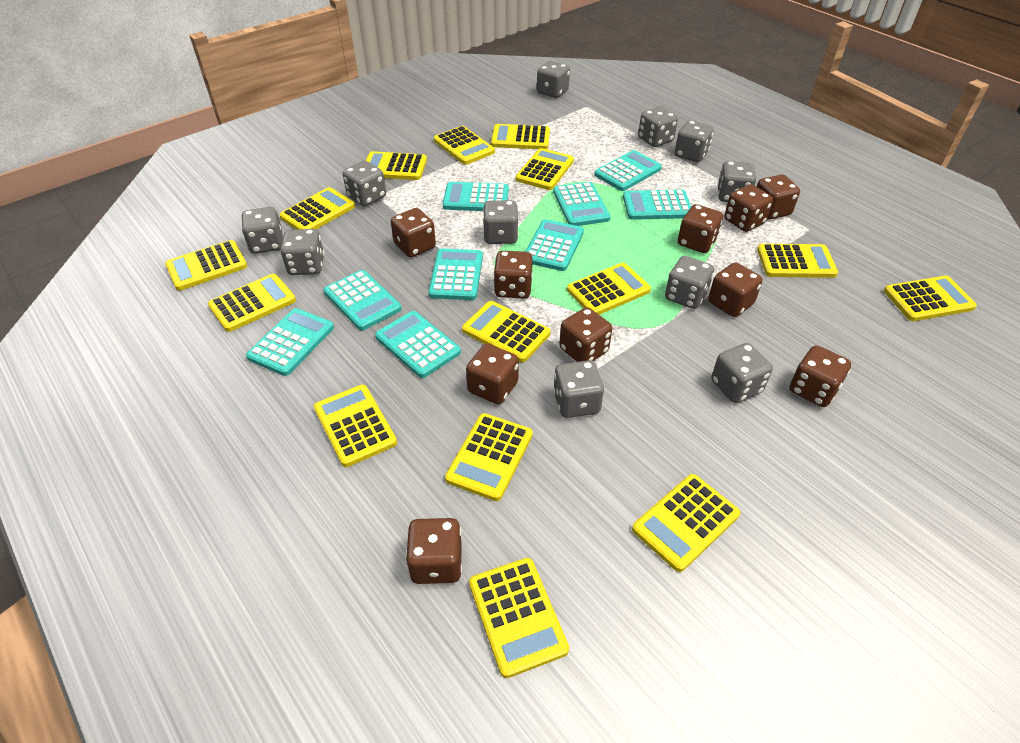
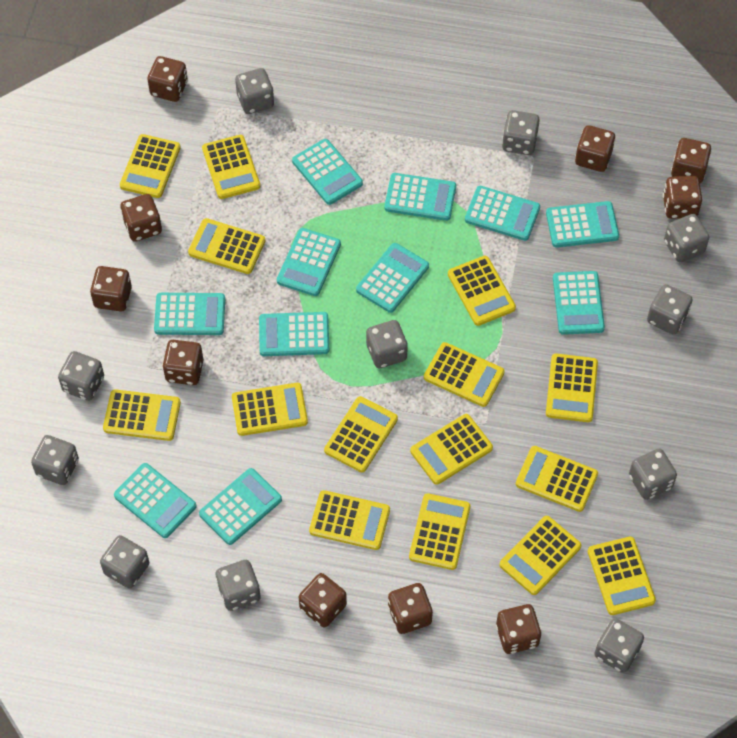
turquoise calculator: [246,308,334,376] [324,270,402,330] [375,311,461,378] [428,248,483,300] [443,182,509,211] [525,219,584,271] [553,182,611,226] [594,150,662,191] [623,189,691,220] = 9 -> [114,463,197,538] [154,293,225,335] [199,468,282,545] [259,312,329,356] [277,228,341,296] [292,139,363,205] [356,243,429,313] [384,173,456,221] [465,186,540,241] [546,201,619,248] [553,271,605,335] = 11

